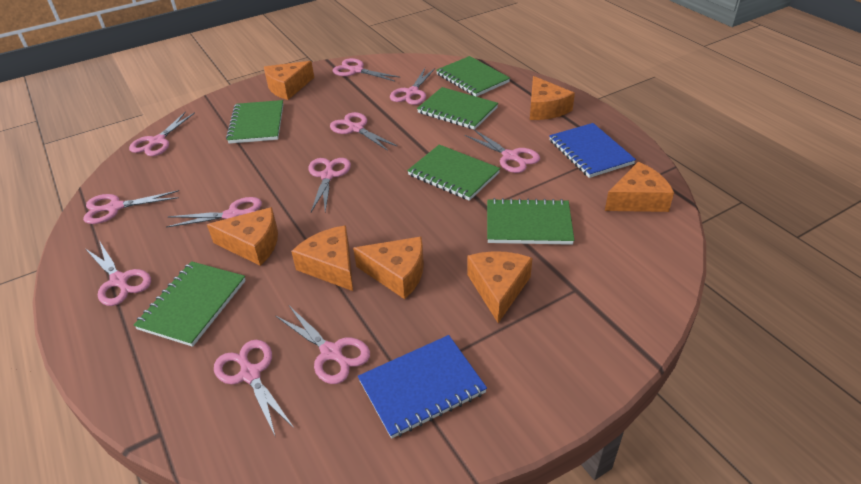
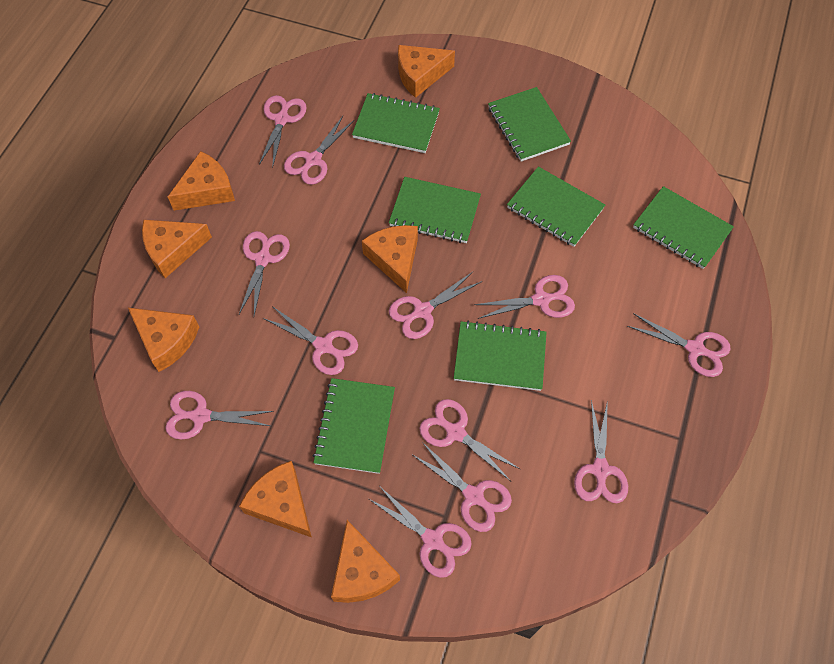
blue notebook: [358,335,487,439] [549,123,636,178] = 2 -> none = 0
green notebook: [134,261,246,347] [226,100,283,144] [407,144,500,201] [417,87,498,130] [436,56,510,97] [487,198,574,245] = 6 -> [313,378,395,474] [352,93,440,153] [389,177,481,243] [454,321,547,391] [488,87,571,162] [507,166,605,247] [633,186,734,269] = 7
pink scissors: [83,190,179,224] [86,242,151,306] [129,111,195,156] [166,197,262,228] [214,340,294,438] [276,306,370,384] [309,158,351,212] [330,112,398,151] [332,58,401,81] [390,68,435,105] [465,130,540,173] = 11 -> [165,391,274,440] [239,231,290,316] [259,95,307,168] [263,306,358,375] [284,116,354,185] [369,487,472,578] [389,272,482,339] [411,442,512,532] [419,399,520,480] [474,275,575,319] [574,400,628,503] [627,313,731,377] = 12

